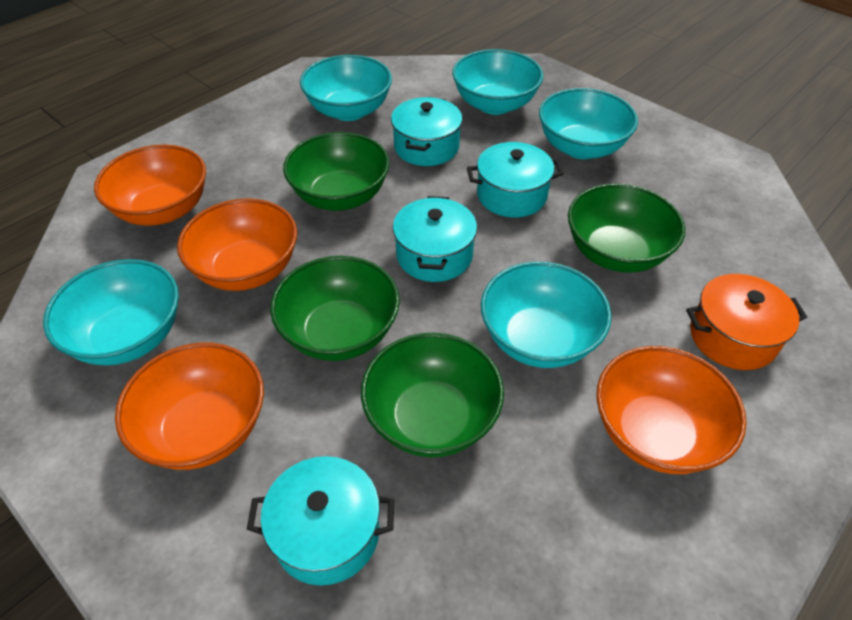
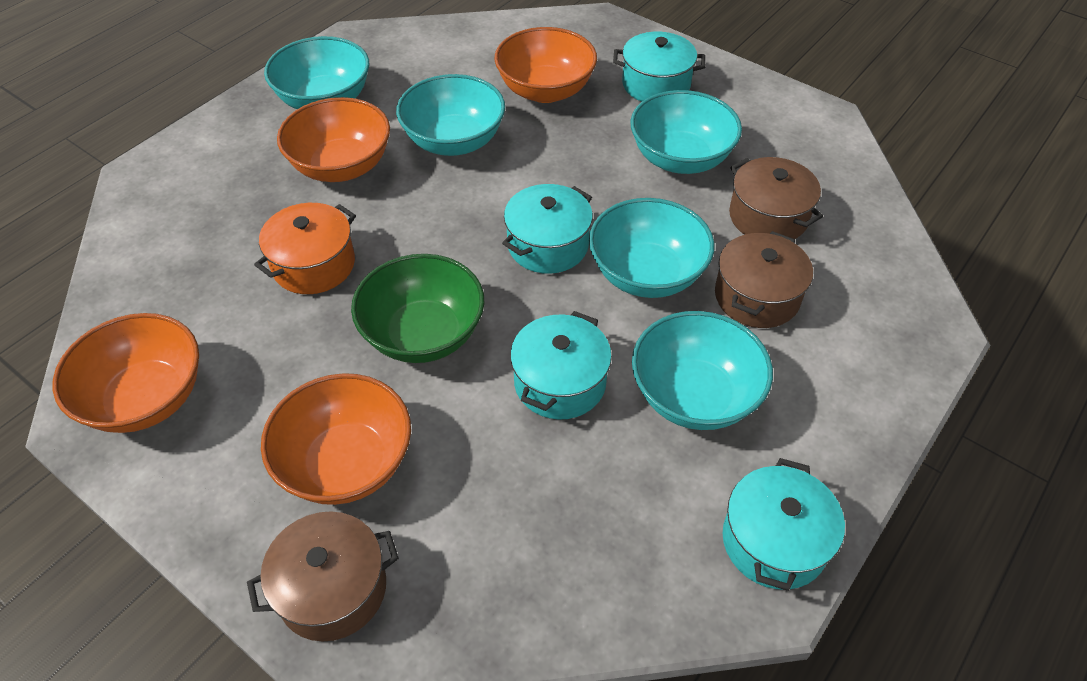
brown pot: none = 0 -> [247,511,399,642] [715,231,813,328] [729,157,823,239] = 3
green bowl: [270,256,400,361] [283,132,390,211] [361,333,504,457] [568,184,685,273] = 4 -> [351,254,484,363] = 1

